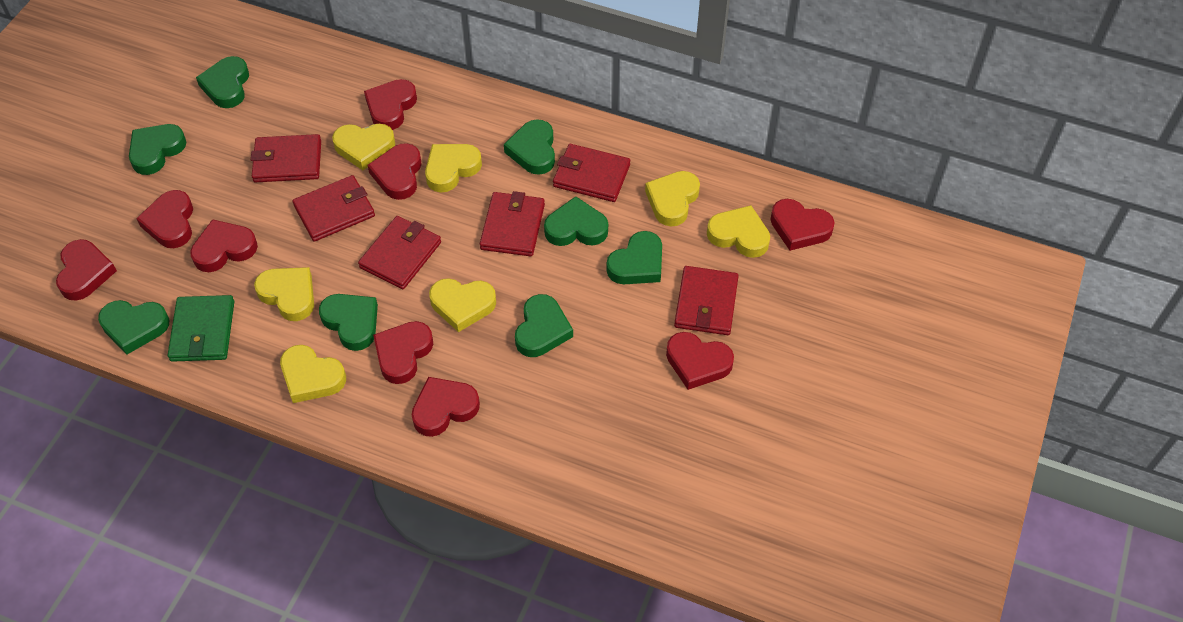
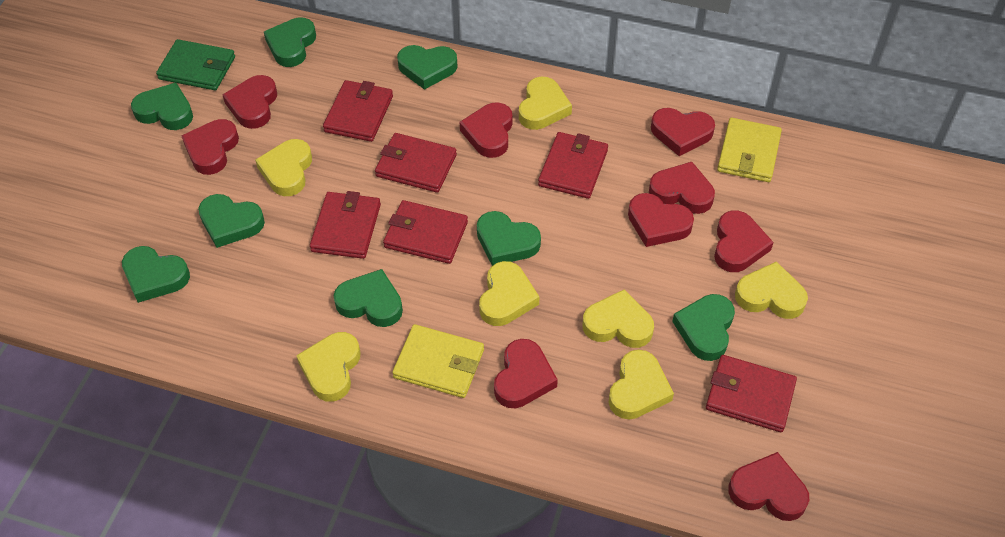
yellow wallet: none = 0 -> [392,324,484,398] [717,118,782,182] = 2

